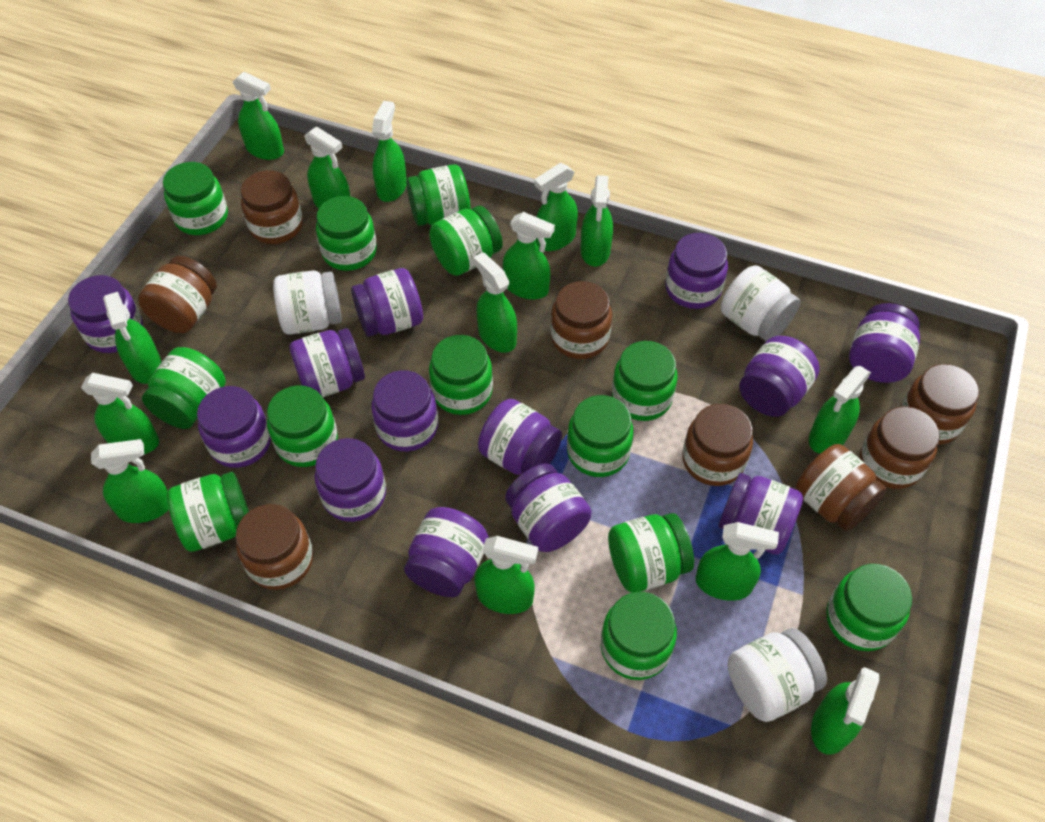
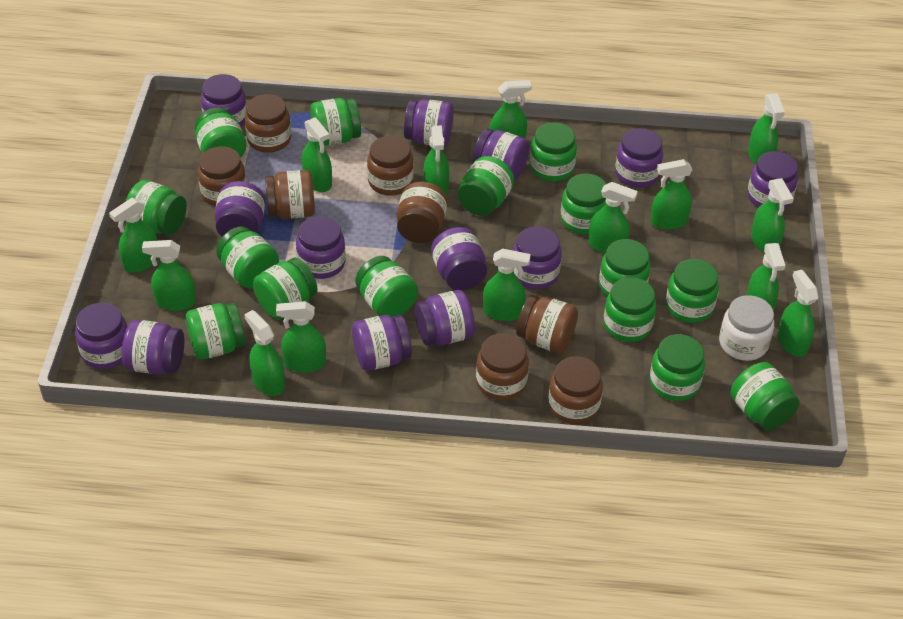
green jar: [142,347,226,429] [163,162,228,235] [167,472,249,552] [267,385,338,467] [316,196,377,271] [406,164,470,226] [429,206,503,276] [429,335,493,415] [567,395,634,477] [601,592,677,680] [608,513,694,593] [612,341,677,421] [826,564,912,651] = 13 -> [126,180,187,235] [186,303,246,360] [195,108,247,158] [216,226,279,289] [253,258,318,319] [310,98,361,146] [355,256,418,317] [458,156,514,216] [530,122,577,182] [561,173,606,234] [599,239,651,296] [604,277,656,342] [650,334,705,401] [666,259,719,323] [730,362,799,431] = 15
white jar: [273,270,342,335] [721,266,800,341] [728,628,827,722] = 3 -> [719,295,774,361] = 1

